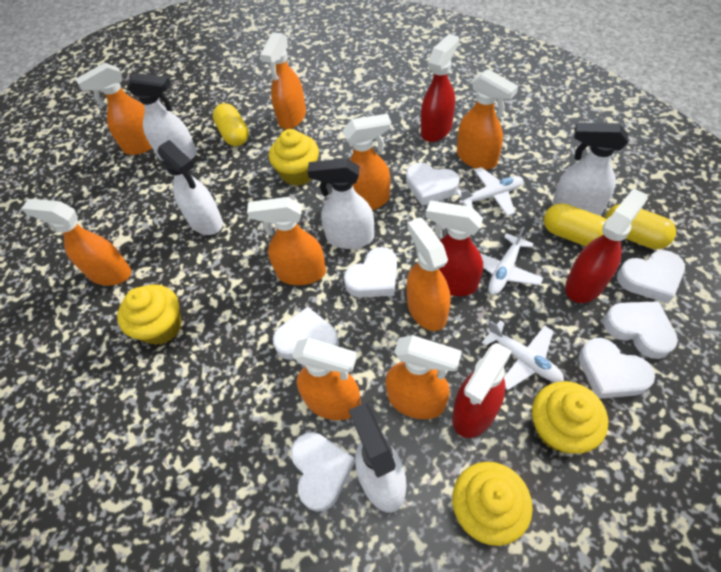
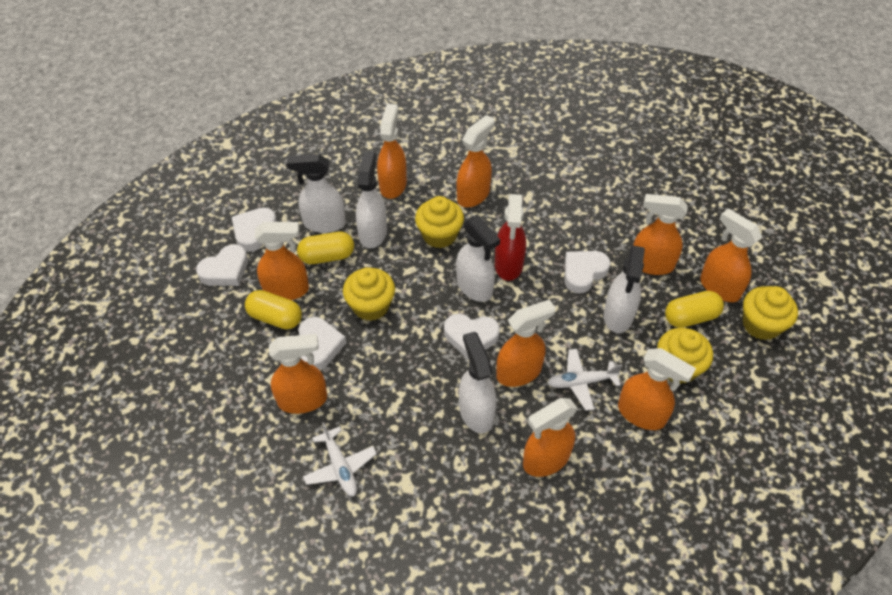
red spray bottle: [421,34,459,142] [426,201,483,296] [452,343,512,438] [565,188,648,303] = 4 -> [495,194,526,281] = 1
white heart: [273,307,339,360] [291,432,355,512] [344,247,397,297] [406,163,460,206] [579,338,655,399] [603,301,678,359] [617,250,685,303] = 7 -> [196,244,248,286] [232,208,277,252] [298,317,346,370] [444,314,500,360] [564,251,610,293] = 5
white plane: [456,167,523,216] [480,227,543,295] [482,320,564,390] = 3 -> [303,422,377,496] [547,349,622,411] = 2

